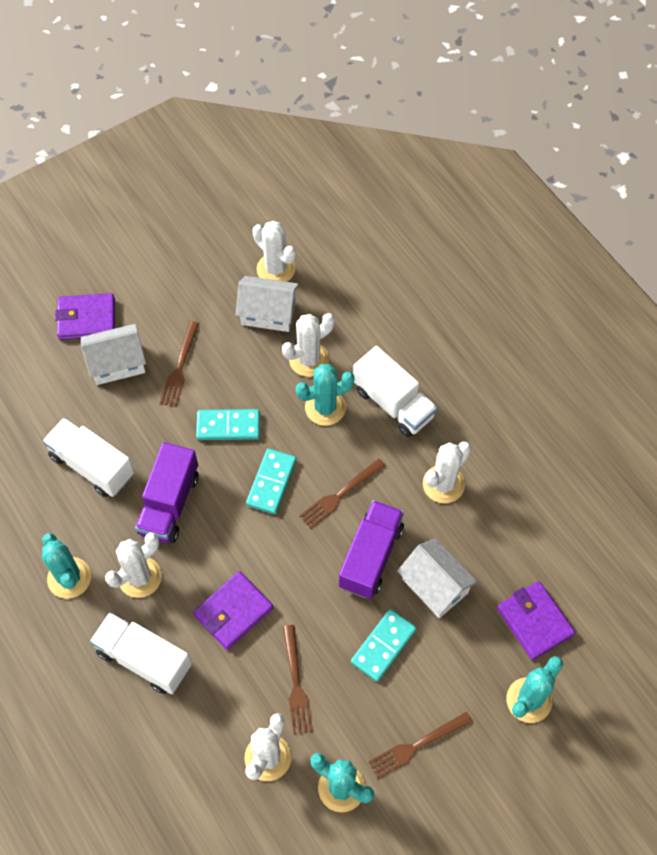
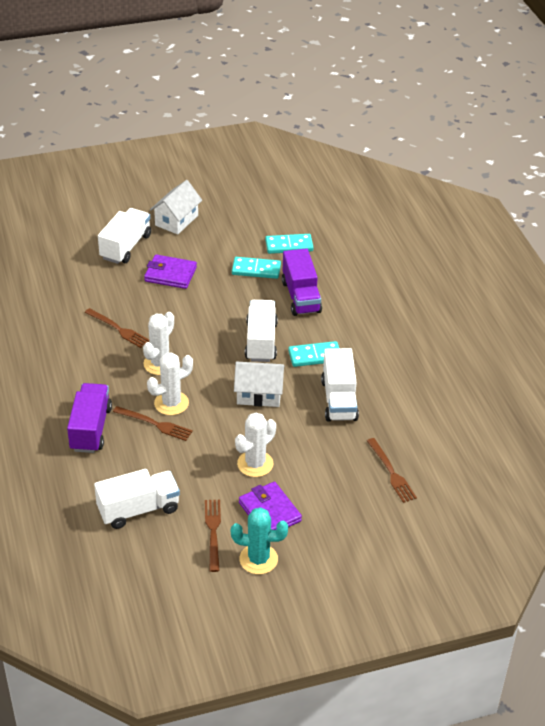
purple wallet: [55,293,115,340] [193,571,273,650] [497,581,575,660] = 3 -> [144,254,197,289] [239,482,302,530] = 2
turquoise cactus: [42,533,91,599] [296,364,355,426] [311,753,374,812] [507,656,563,723] = 4 -> [231,507,288,574] = 1
white cactus: [105,532,162,598] [245,713,291,781] [252,221,296,282] [282,313,335,377] [423,442,471,503] = 5 -> [143,312,174,375] [147,352,193,415] [235,413,276,477] = 3
white house: [81,324,146,385] [236,276,299,332] [397,539,478,618] = 3 -> [150,180,202,234] [234,361,285,407] = 2
white truck: [43,418,134,497] [90,612,192,694] [353,346,437,437] = 3 -> [94,469,180,529] [98,208,151,264] [245,300,278,362] [321,348,359,422] = 4

